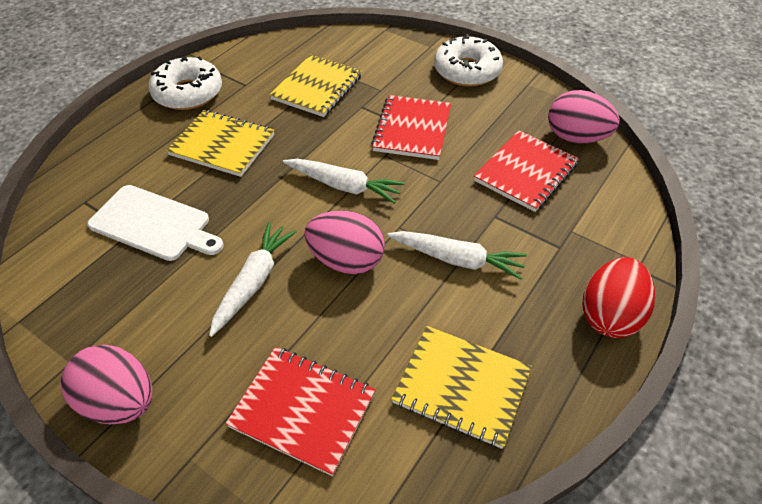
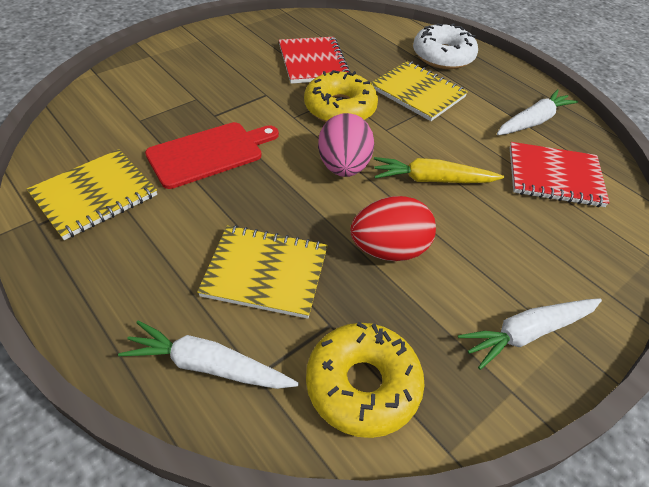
pink egg: [61,345,152,424] [304,210,385,274] [548,90,620,143] = 3 -> [318,113,374,177] = 1
red cutting board: none = 0 -> [145,122,279,189] = 1
red notebook: [225,347,376,476] [371,95,451,160] [474,130,579,212] = 3 -> [279,37,351,84] [510,142,610,207] = 2
white cutting board: [87,185,223,261] = 1 -> none = 0
white donut: [148,56,222,110] [434,34,503,87] = 2 -> [413,23,478,69] = 1
yellow carrot: none = 0 -> [374,157,504,183] = 1
yellow donut: none = 0 -> [304,70,378,122] [306,322,425,438] = 2

